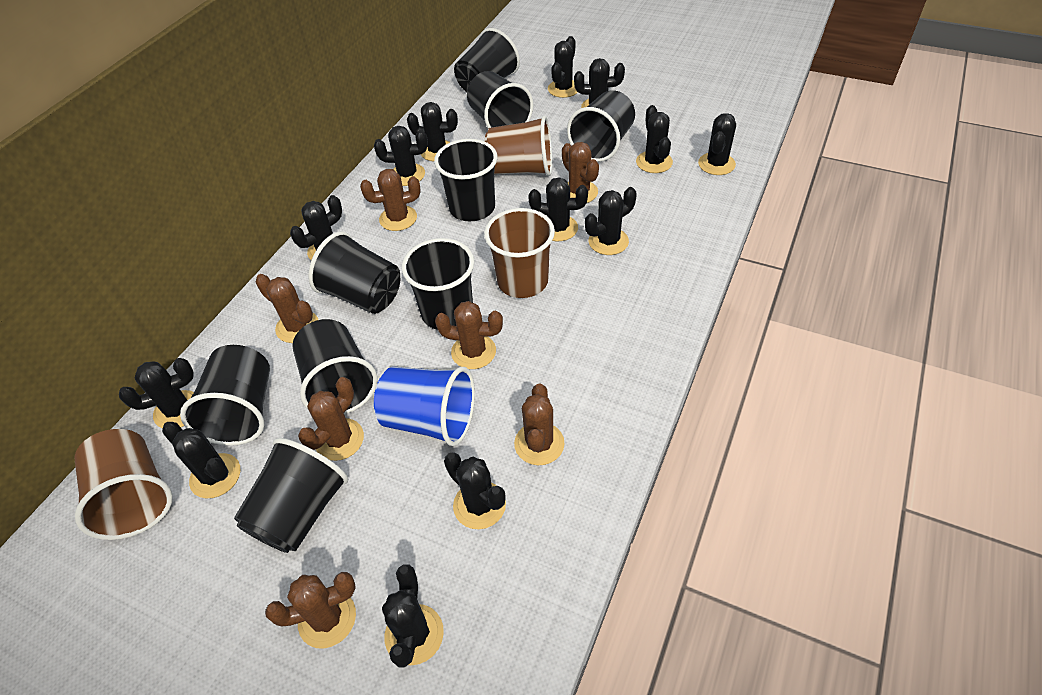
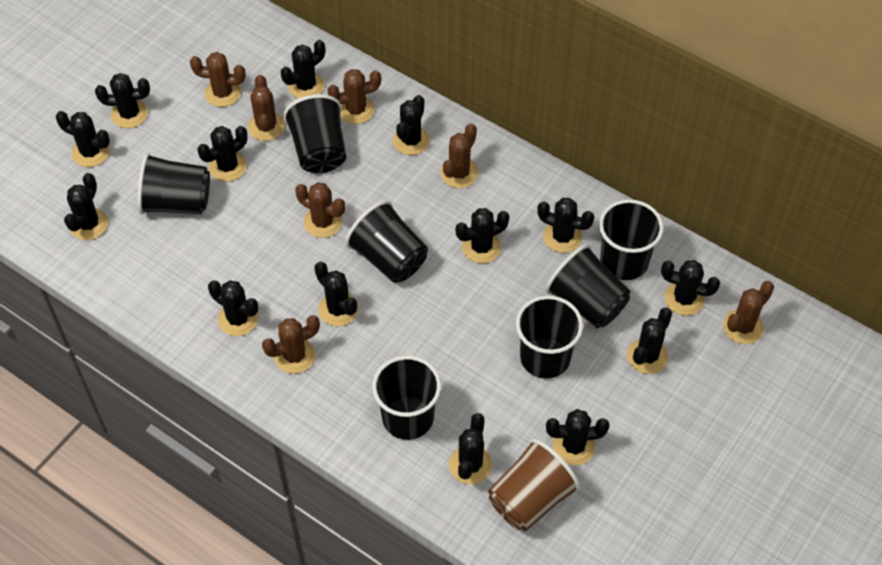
black cactus: [119,358,194,429] [162,422,240,498] [290,195,342,260] [374,126,428,186] [382,564,444,667] [407,102,458,161] [444,452,506,529] [528,177,588,241] [548,36,578,98] [574,58,625,108] [585,187,637,255] [636,105,673,173] [698,113,736,175] = 13 -> [56,111,110,167] [64,173,108,240] [95,73,150,128] [198,126,247,181] [208,280,258,336] [281,40,325,99] [314,262,358,326] [393,95,430,155] [449,413,492,484] [455,208,509,263] [537,198,594,253] [546,409,609,465] [627,307,672,374] [661,260,720,316] = 14
black cup: [180,345,270,446] [234,438,349,553] [292,319,378,415] [308,231,400,314] [402,238,474,329] [434,139,498,221] [454,28,520,92] [467,71,534,129] [567,90,635,162] = 9 -> [138,153,210,214] [283,94,346,173] [345,201,428,283] [372,356,441,440] [516,296,583,379] [546,244,631,328] [599,199,664,280] = 7
blue cup: [374,367,475,446] = 1 -> none = 0
brown cup: [74,429,173,540] [484,208,555,298] [485,116,552,176] = 3 -> [488,439,580,531] = 1

